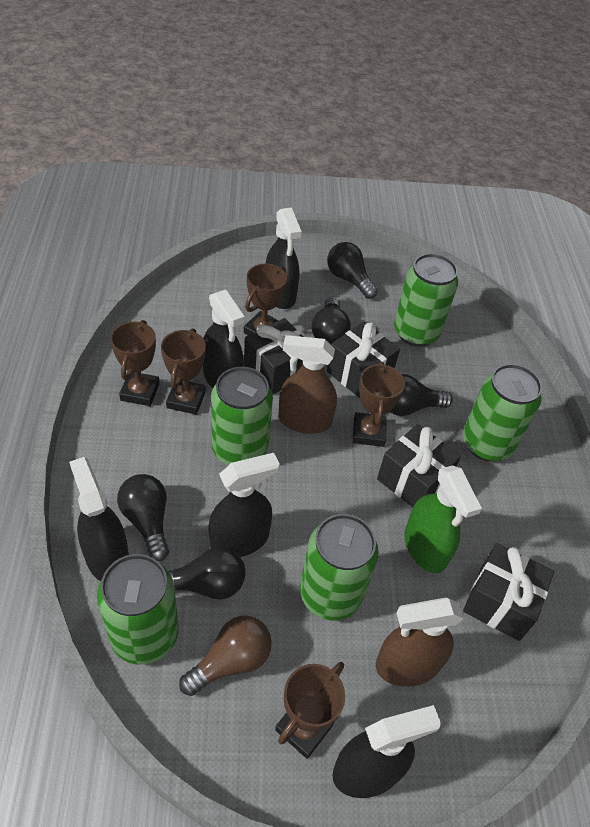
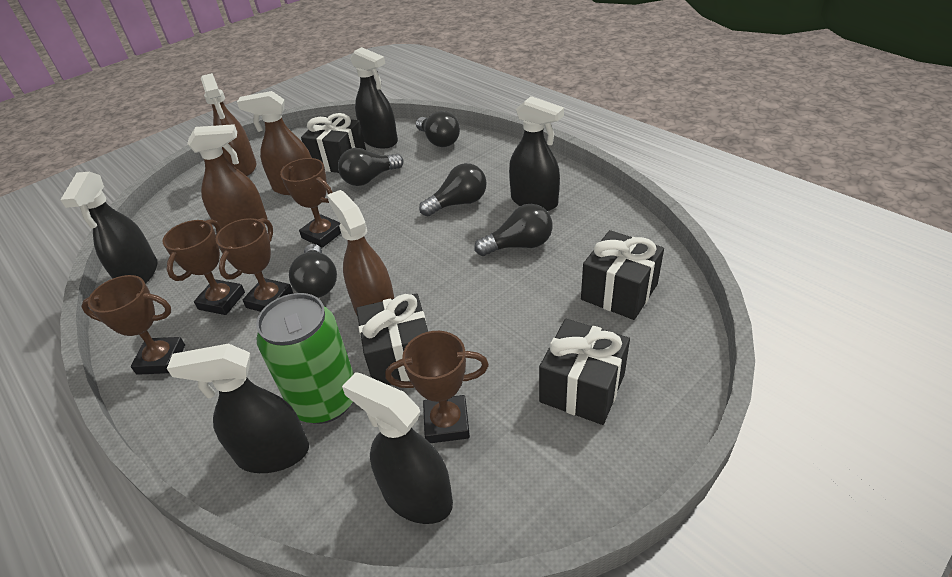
brown light bulb: [179,616,272,696] = 1 -> none = 0
brown spray bottle: [279,335,337,434] [376,597,464,687] = 2 -> [187,124,267,229] [201,73,256,176] [237,91,312,195] [327,190,394,315] = 4
green can: [97,554,179,665] [211,367,273,466] [300,514,379,620] [394,253,458,347] [463,364,542,462] = 5 -> [256,293,354,424] = 1
green spray bottle: [404,465,482,573] = 1 -> none = 0

